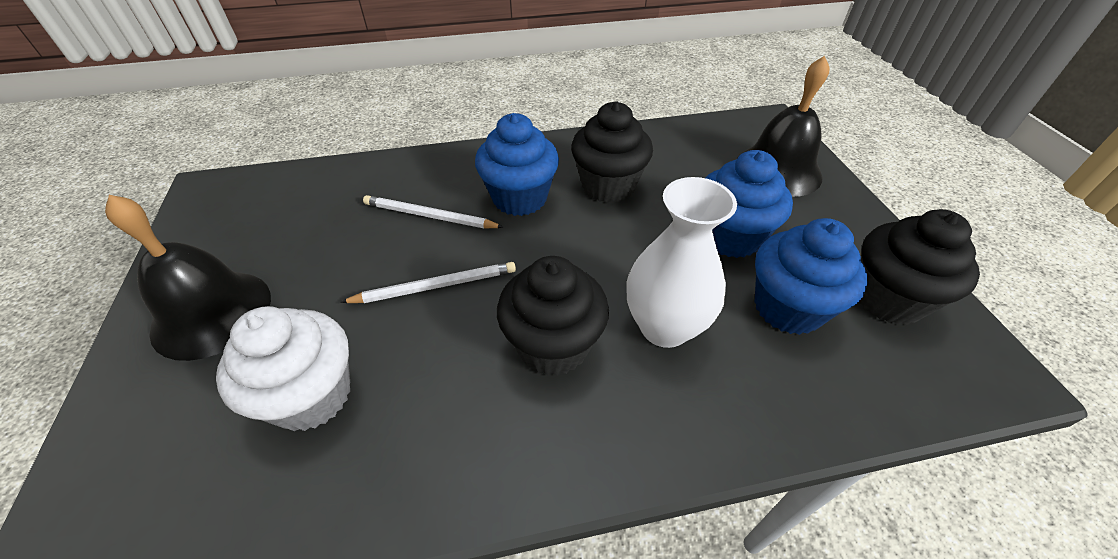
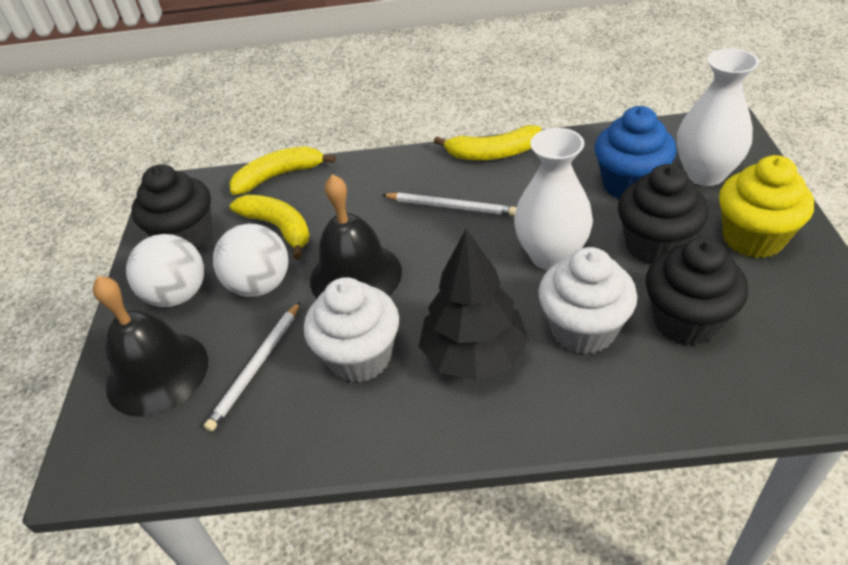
black tree: none = 0 -> [419,229,529,381] = 1
blue cupcake: [475,113,559,216] [706,150,793,258] [755,218,867,335] = 3 -> [595,106,677,199] = 1
white ball: none = 0 -> [126,234,204,307] [213,223,289,297] = 2
white cupcake: [216,306,350,431] = 1 -> [304,277,399,382] [538,247,637,355] = 2
white vase: [626,177,737,348] = 1 -> [514,128,593,270] [677,48,759,186] = 2
yellow banana: none = 0 -> [229,146,336,195] [230,195,310,260] [434,125,541,160] = 3
yellow cupcake: none = 0 -> [719,155,814,258] = 1

